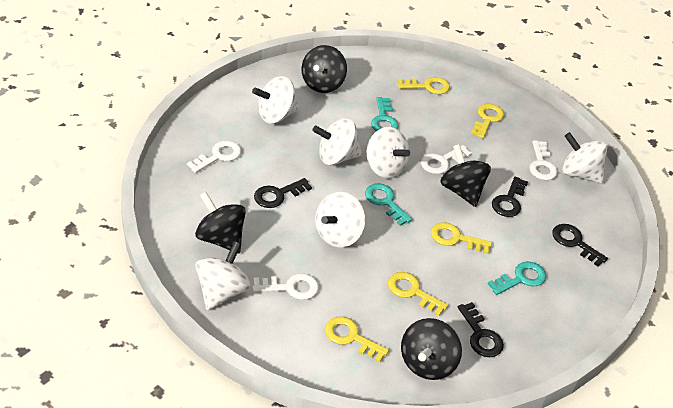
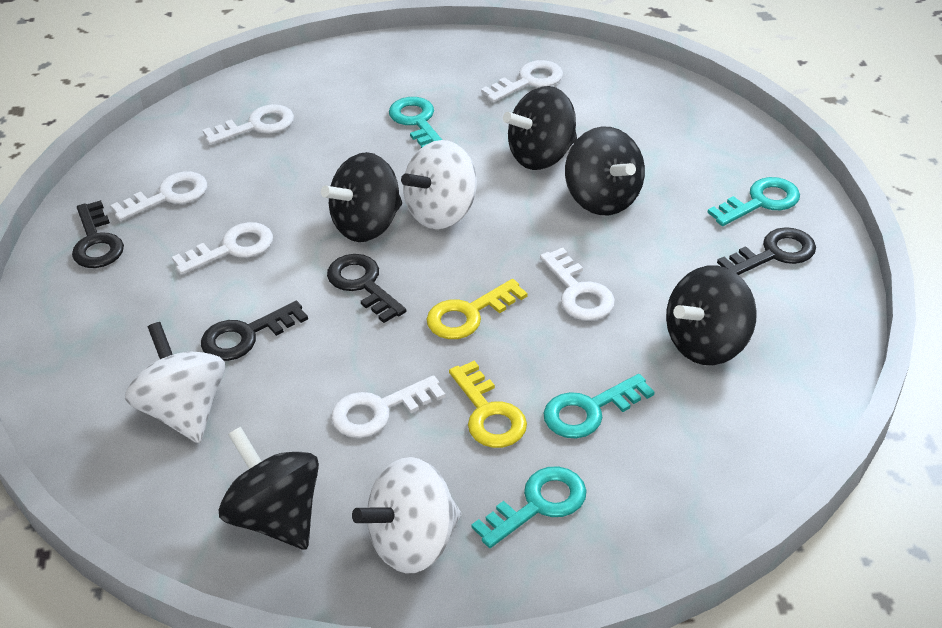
black spinning top: [195,192,246,253] [302,45,347,93] [401,318,462,380] [440,144,491,207] = 4 -> [219,427,319,550] [321,152,402,242] [503,86,577,170] [565,127,645,215] [666,265,757,365] = 5
turquoise key: [365,183,412,226] [371,97,399,131] [488,261,546,295] = 3 -> [389,97,442,148] [471,466,587,548] [543,374,655,438] [707,177,800,226] = 4
white key: [187,141,241,173] [252,274,319,300] [421,145,472,174] [529,140,558,180] = 4 -> [110,172,207,221] [172,222,273,275] [203,104,294,145] [331,375,445,438] [481,60,563,102] [540,248,615,321] = 6
white spinning top: [195,241,251,310] [252,76,299,124] [312,118,362,165] [315,192,366,247] [367,127,410,178] [562,132,607,184] = 6 -> [125,322,225,443] [352,457,462,573] [401,140,477,229] = 3
yellow key: [325,316,389,363] [388,272,448,316] [398,77,450,94] [431,222,492,254] [471,104,504,138] = 5 -> [426,279,528,339] [449,361,527,448] = 2

